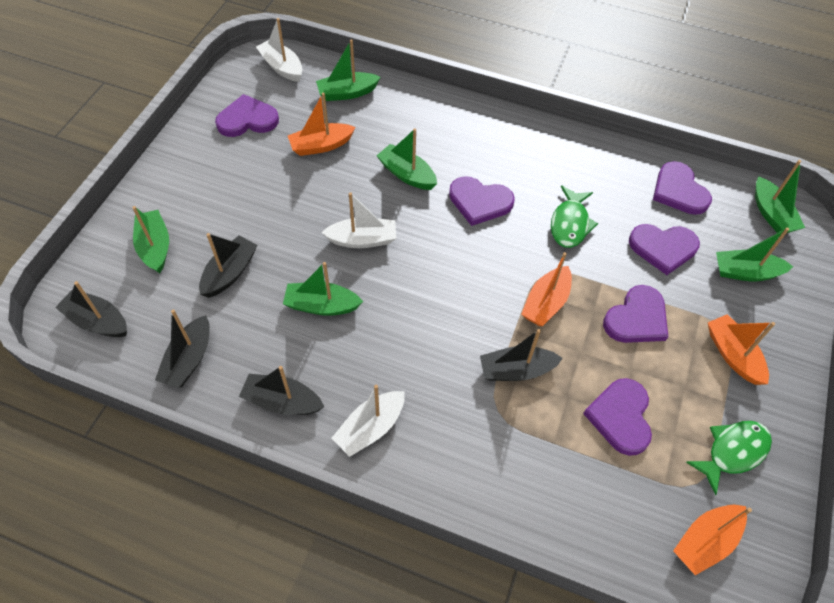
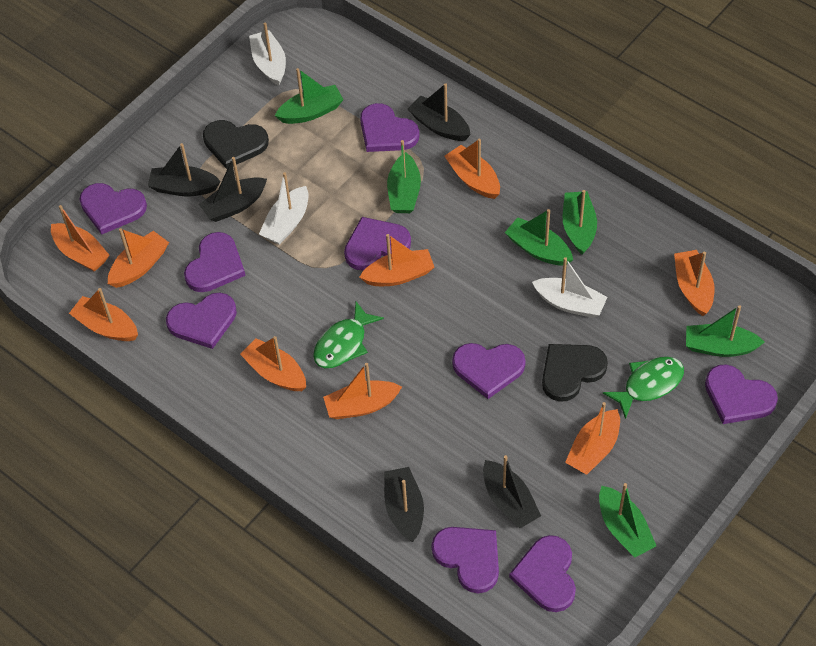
black heart: none = 0 -> [203,120,269,169] [542,344,608,402] = 2
orange boat: [288,93,356,156] [521,252,572,326] [673,505,752,575] [708,314,775,385] = 4 -> [51,205,110,272] [69,288,138,341] [108,228,169,288] [240,336,306,391] [323,363,402,419] [359,234,434,286] [444,139,500,199] [565,402,620,475] [674,250,714,316] = 9
purple heart: [215,94,279,137] [449,176,515,226] [583,378,652,456] [603,285,668,343] [629,224,700,275] [653,161,712,215] = 6 -> [79,183,147,235] [166,292,237,349] [184,232,246,292] [344,217,411,271] [360,103,420,152] [431,527,499,593] [452,343,526,399] [509,535,576,612] [705,364,778,424] = 9

